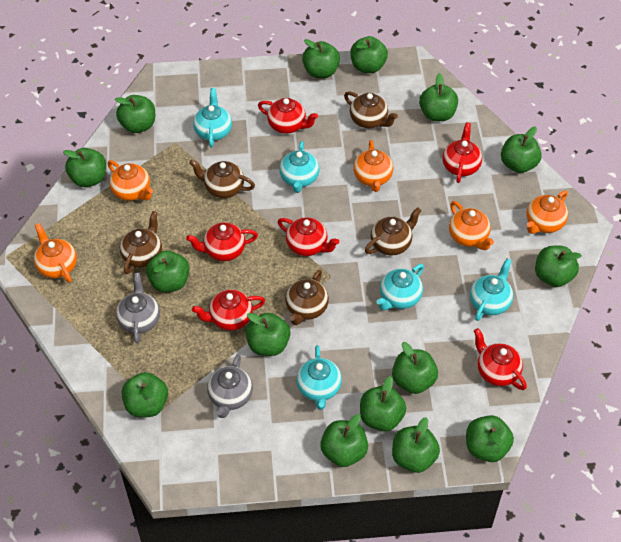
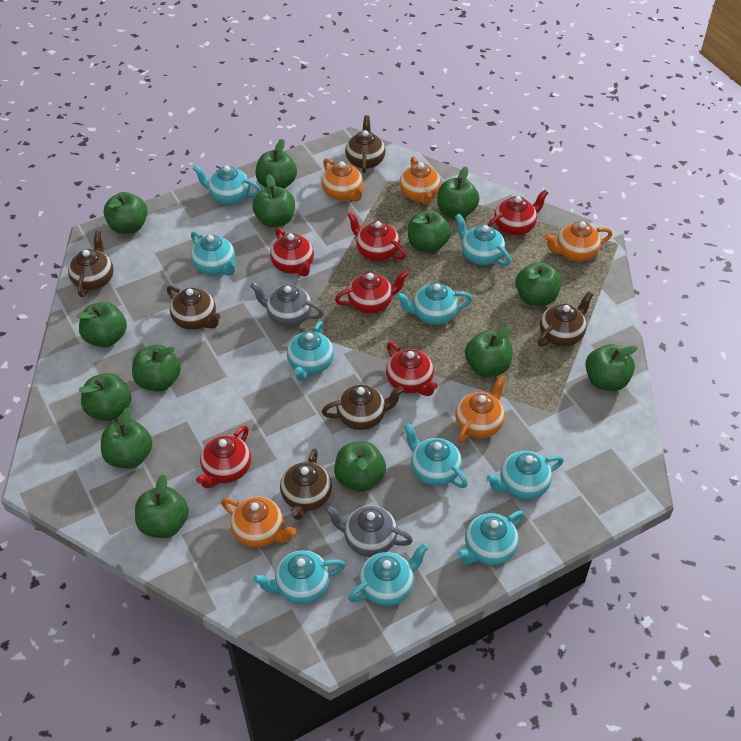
brown teapot: [120,211,162,274] [189,159,255,198] [285,270,329,325] [344,91,398,128] [365,207,422,256] = 5 -> [68,231,114,297] [167,285,221,330] [280,448,332,520] [322,384,404,430] [345,115,386,174] [538,292,593,347] = 6
green apple: [63,148,106,187] [115,95,155,133] [121,372,168,417] [146,251,189,292] [246,313,290,356] [302,39,340,78] [320,414,368,467] [350,36,388,73] [360,376,406,431] [392,342,438,394] [392,417,440,473] [419,73,458,121] [466,415,514,462] [501,127,542,173] [535,246,582,287] = 15 -> [77,302,127,347] [79,373,131,421] [101,407,153,469] [104,192,148,234] [132,345,181,392] [135,474,189,538] [252,174,295,228] [256,139,297,189] [334,442,386,492] [408,210,451,253] [437,166,480,219] [465,327,513,377] [516,262,562,306] [585,344,638,391] = 14
turquoise teapot: [193,88,232,147] [279,141,319,193] [296,345,342,410] [376,264,424,310] [470,259,513,321] = 5 -> [191,231,237,275] [193,165,261,205] [253,550,346,604] [287,321,334,381] [348,543,428,606] [396,283,473,325] [404,423,468,488] [455,214,511,266] [457,511,524,565] [486,451,564,500] = 10

